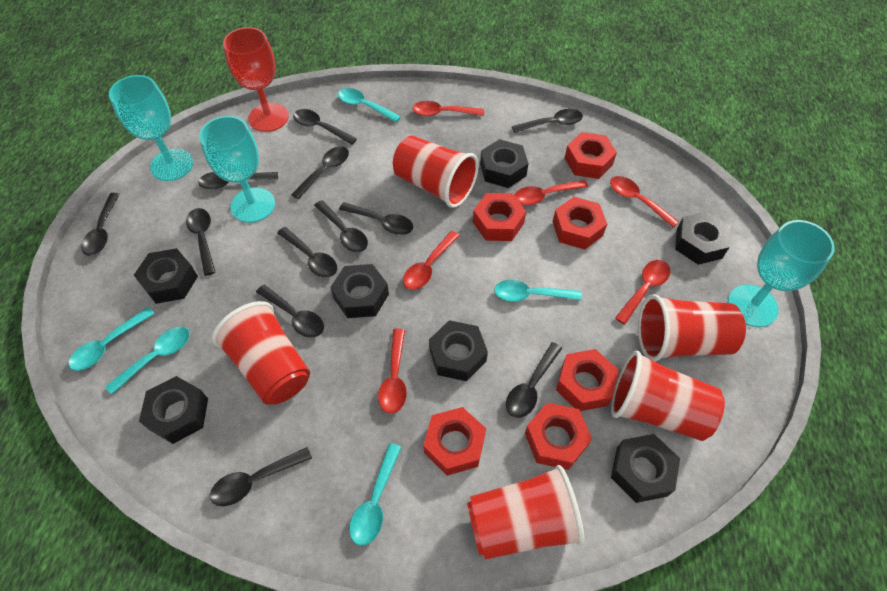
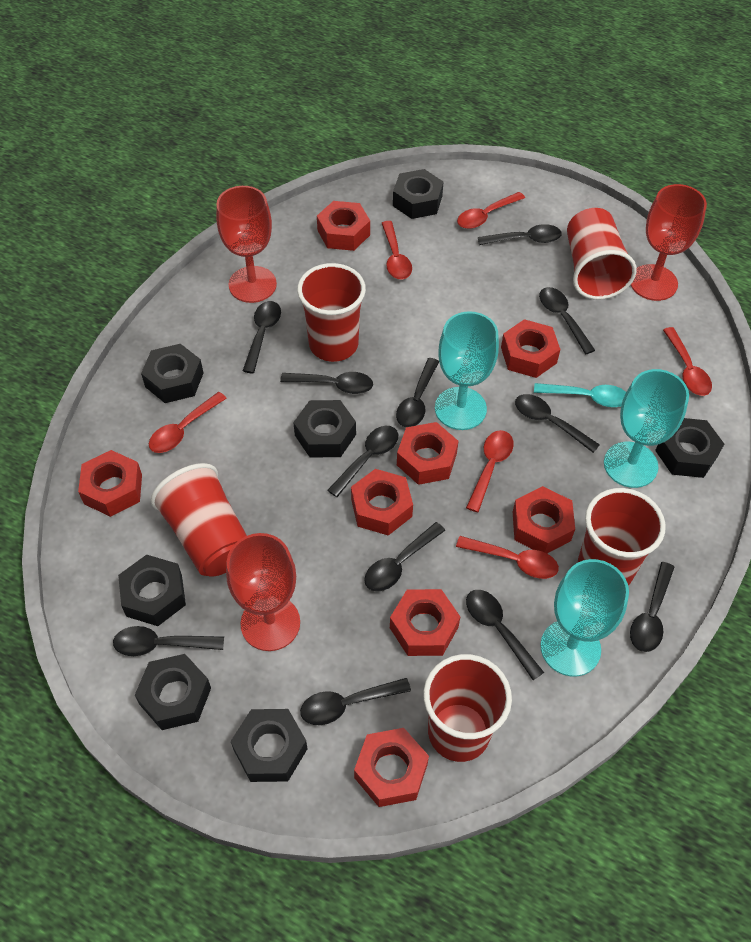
red goblet: [223,27,289,132] = 1 -> [216,186,277,303] [226,533,300,651] [631,184,707,301] = 3
red nut: [423,407,486,476] [473,193,526,241] [525,403,592,470] [553,197,607,250] [556,349,619,411] [565,132,617,179] = 6 -> [78,450,142,517] [317,201,370,251] [351,469,413,535] [354,728,429,807] [390,589,460,656] [397,422,459,485] [501,319,560,378] [513,486,575,553] = 8
turquoise spoon: [69,307,155,371] [105,327,190,395] [338,88,401,122] [350,443,402,546] [494,280,582,302] = 5 -> [534,383,626,407] = 1

